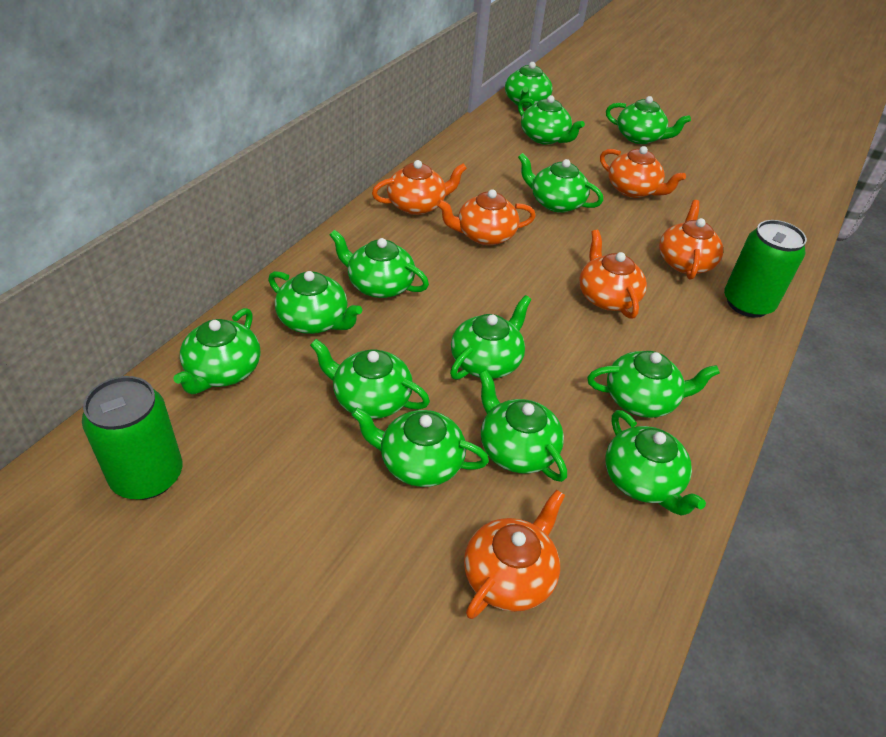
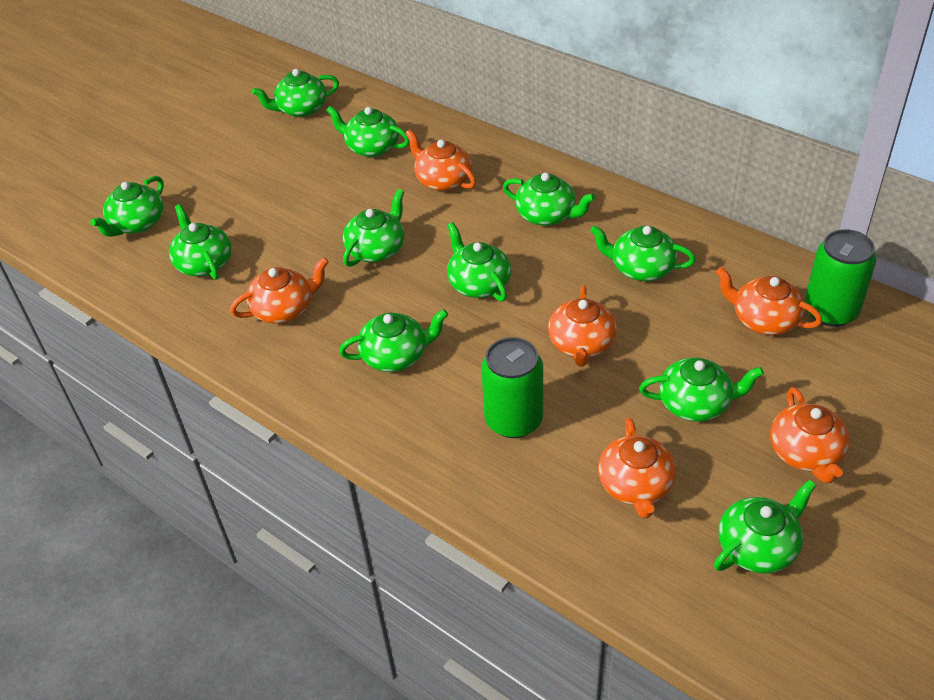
green teapot: [173,308,260,394] [268,271,362,334] [310,339,430,419] [330,230,429,298] [351,408,489,487] [450,295,532,380] [479,370,567,482] [505,62,552,108] [518,95,585,145] [518,153,603,213] [587,351,720,418] [606,96,691,144] [606,410,706,516] = 13 -> [90,176,164,237] [169,204,232,280] [252,69,339,117] [326,106,409,157] [339,309,448,372] [343,189,404,267] [447,222,511,302] [503,173,596,226] [590,226,696,281] [639,358,764,422] [714,479,816,574] = 11

